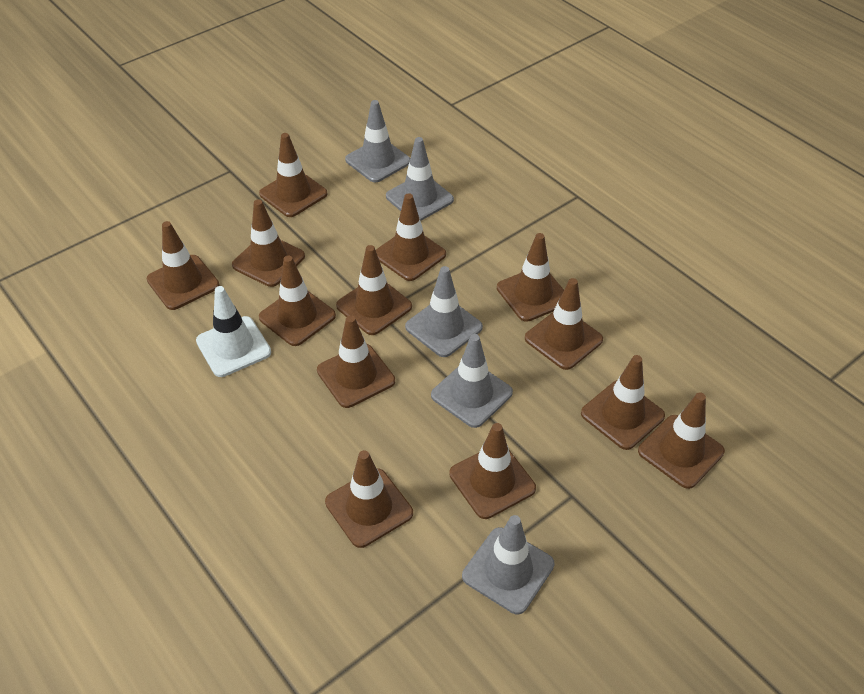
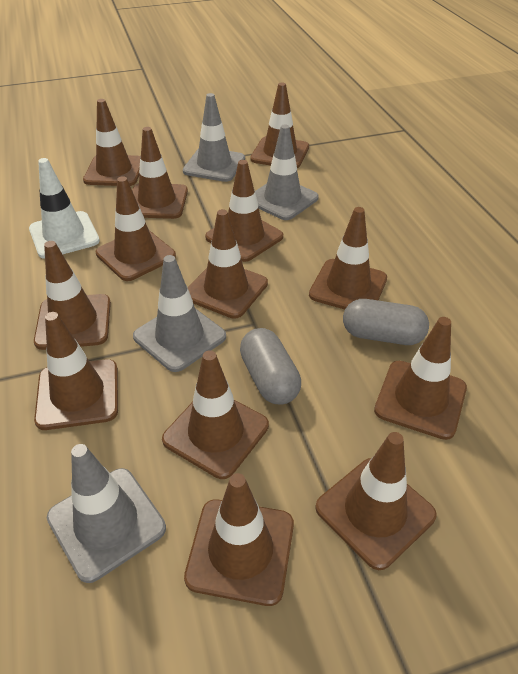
grey capsule: none = 0 -> [240,328,301,404] [343,299,429,345] = 2
grey traffic cone: [345,100,410,182] [386,137,454,221] [405,266,483,357] [431,334,513,428] [462,515,555,614] = 5 -> [47,444,166,583] [133,255,226,372] [183,93,245,182] [255,124,319,220] = 4

